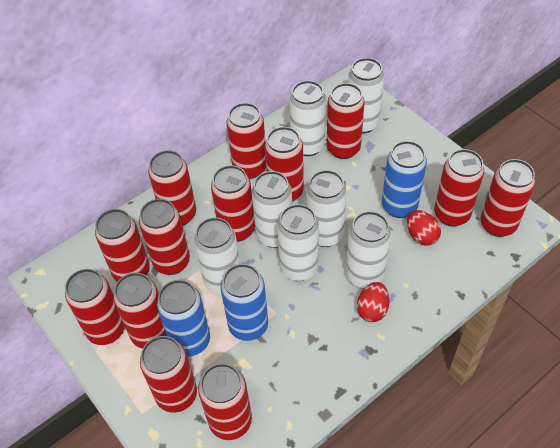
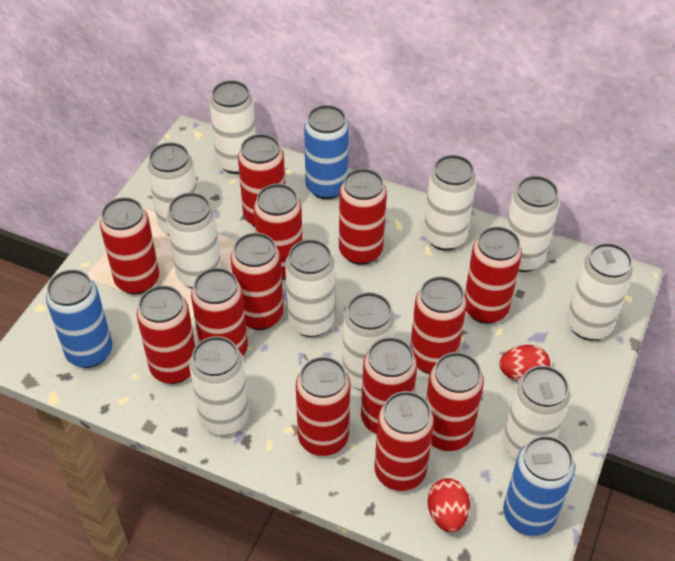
white can: [194,217,240,294] [251,171,292,248] [277,204,319,281] [289,80,326,156] [306,170,347,247] [346,211,391,288] [348,58,384,133] = 7 -> [147,142,198,235] [166,193,222,288] [189,336,249,435] [209,80,256,174] [285,239,335,337] [342,292,395,390] [424,155,476,251] [502,366,571,460] [506,176,560,272] [567,243,633,340] = 10

